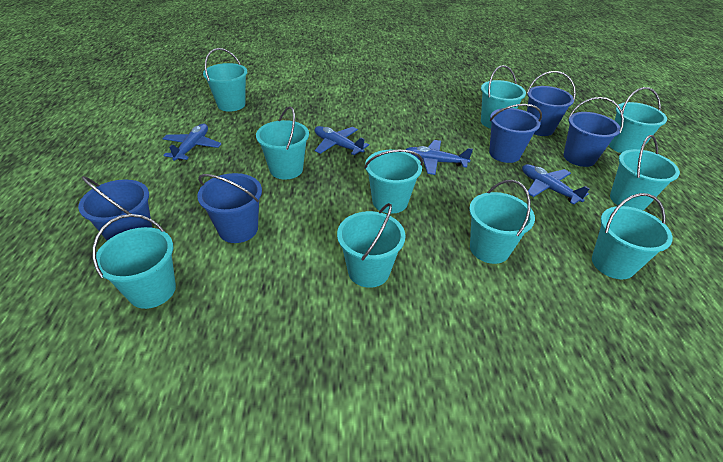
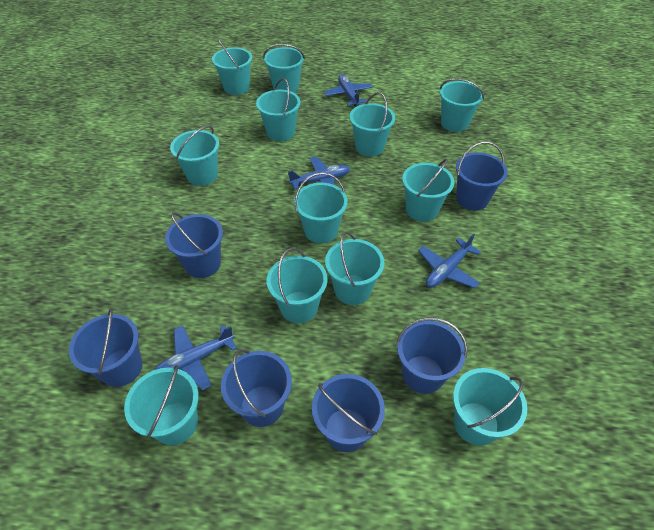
blue bucket: [78,176,152,241] [197,173,262,243] [489,104,542,163] [527,71,576,136] [564,97,624,167] = 5 -> [69,308,143,387] [165,212,223,278] [221,349,292,427] [312,374,385,452] [396,317,468,394] [456,142,508,210] = 6
turquoise bucket: [92,214,176,309] [203,48,247,112] [256,106,309,180] [337,203,405,288] [364,150,423,214] [469,180,535,264] [481,65,526,129] [592,193,673,279] [609,87,667,153] [610,135,680,210] = 10 -> [124,365,199,445] [170,126,219,186] [212,39,252,95] [256,78,301,141] [263,44,305,93] [266,248,328,323] [294,172,348,243] [325,232,384,305] [350,92,395,157] [402,159,454,222] [440,78,484,132] [453,368,527,446] = 12

